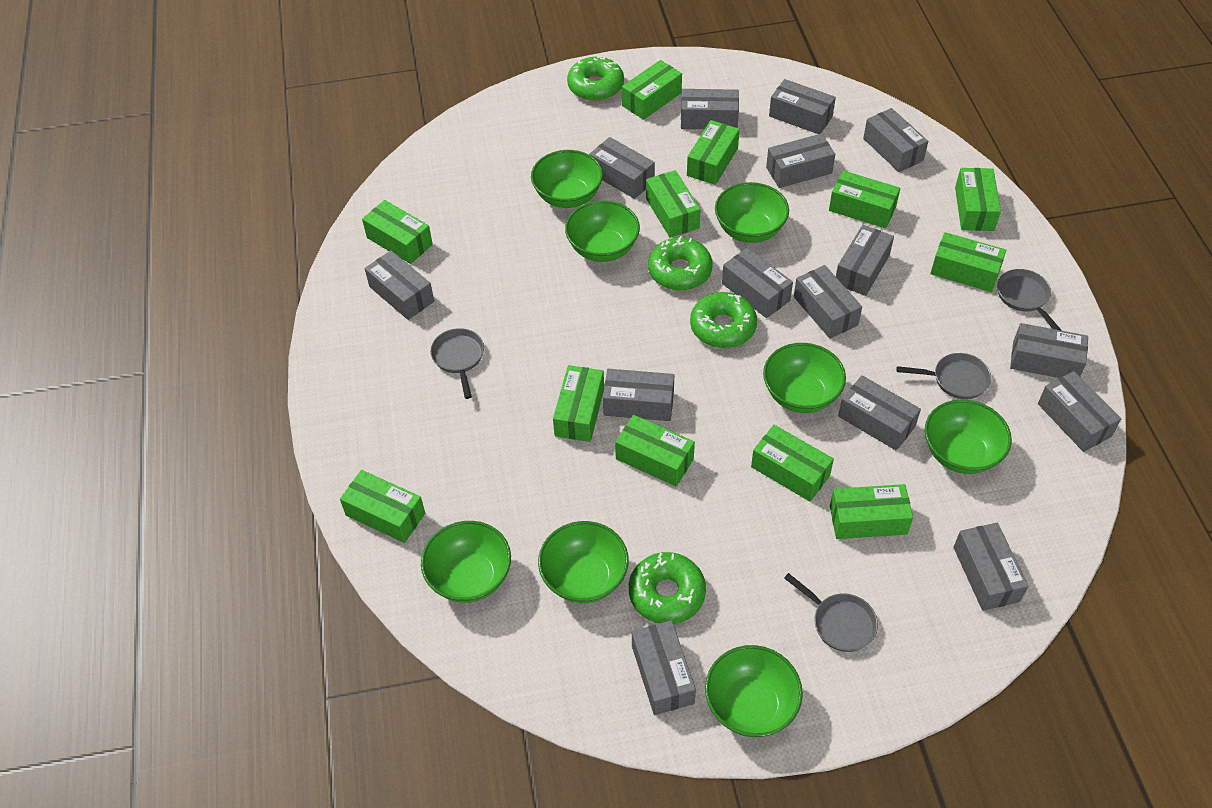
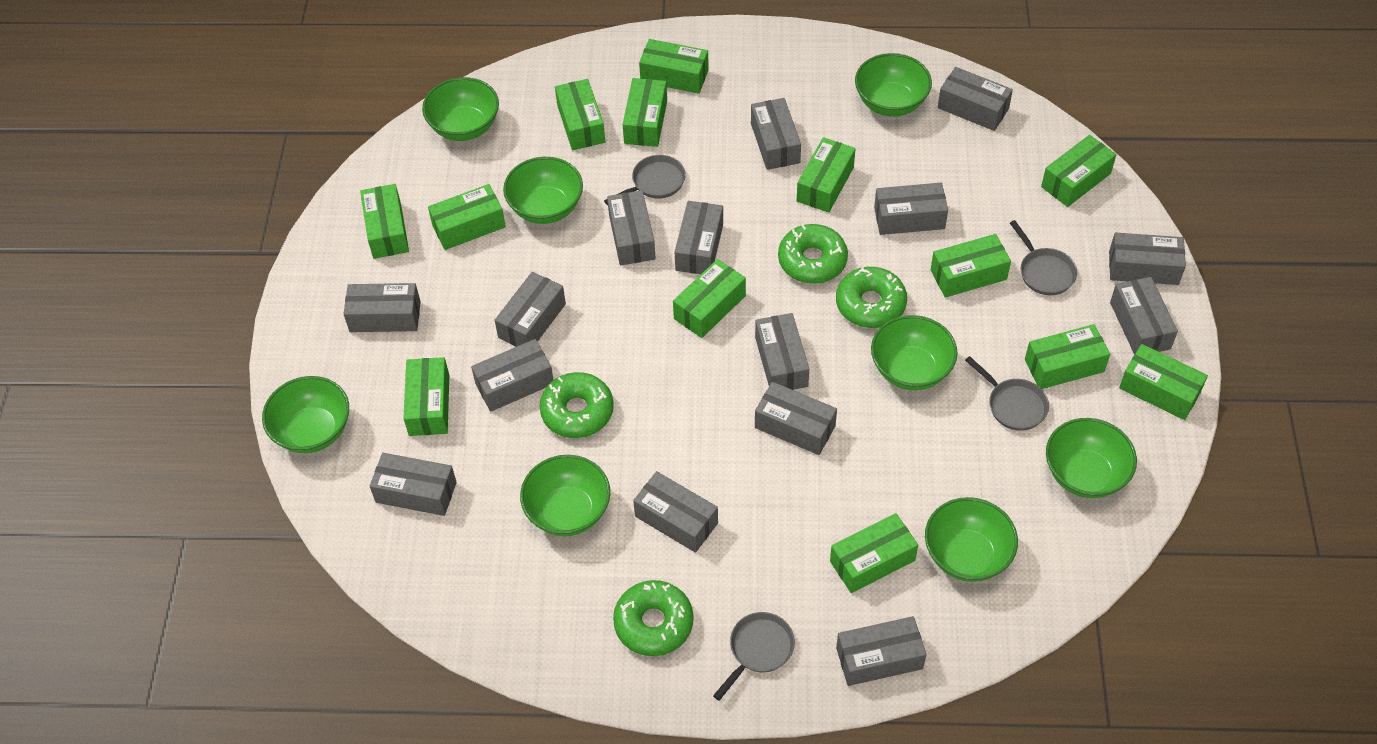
green box: [340,470,425,543] [362,200,433,264] [553,365,604,442] [615,415,695,487] [622,60,682,120] [646,170,701,238] [687,120,740,185] [751,425,834,502] [829,171,900,229] [830,484,913,539] [930,232,1006,292] [955,168,1001,231] = 12 -> [360,184,409,259] [403,357,449,436] [428,184,506,250] [555,79,605,150] [622,78,667,147] [639,39,709,94] [673,259,746,338] [797,137,855,213] [830,513,918,593] [931,234,1011,298] [1025,324,1110,389] [1041,135,1116,207] [1119,344,1208,420] = 13

